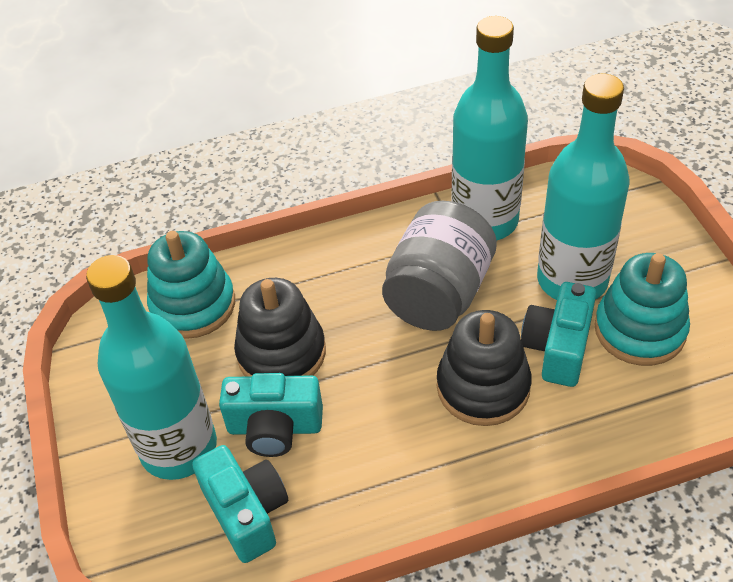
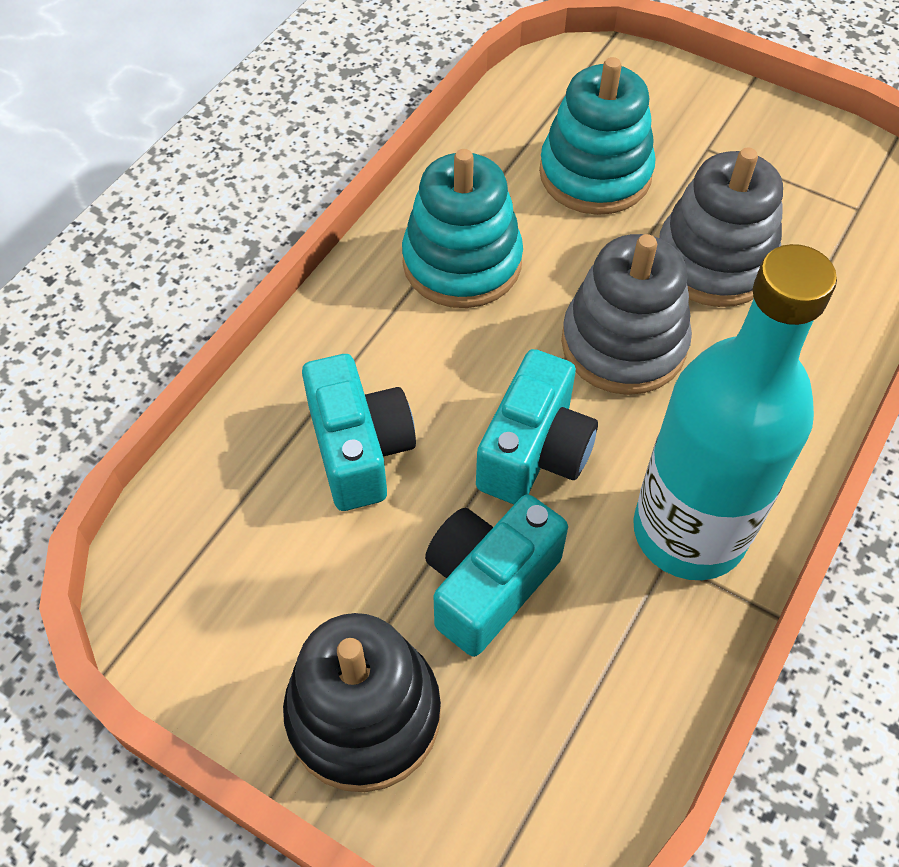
black stacking toy: [234,278,326,377] [437,310,532,426] = 2 -> [283,613,441,792] = 1
grey jar: [382,201,497,331] = 1 -> none = 0
grey stacking toy: none = 0 -> [561,234,692,395] [659,148,783,307] = 2
turquoise bottle: [86,255,217,480] [451,16,528,240] [537,74,630,300] = 3 -> [633,244,837,580] = 1

